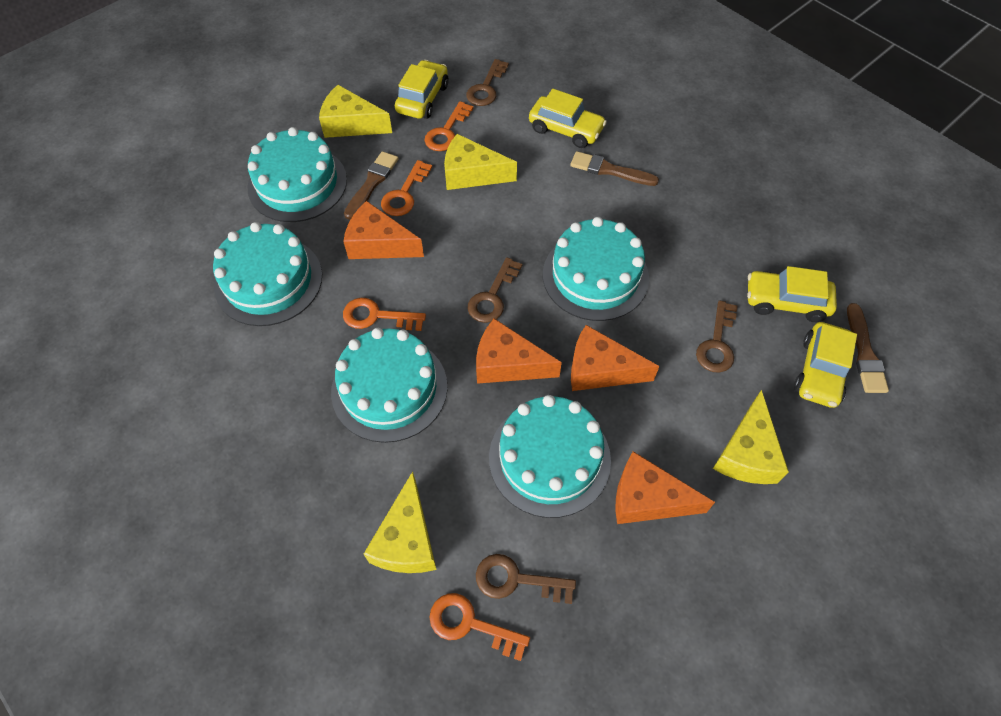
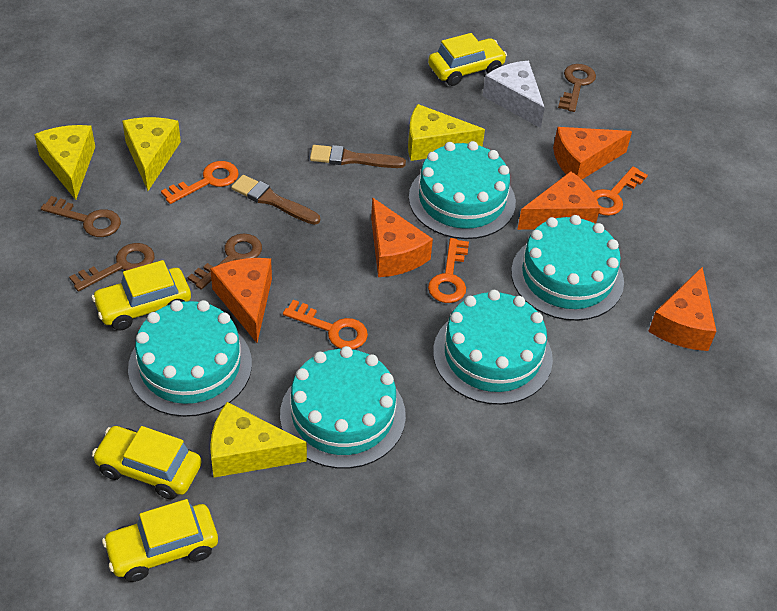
brown brush: [344,151,399,220] [570,151,659,186] [847,303,889,393] = 3 -> [231,175,320,225] [310,145,406,168] = 2
orange cheese: [343,201,424,259] [476,319,562,384] [571,325,659,391] [616,451,715,524] = 4 -> [210,258,272,343] [371,197,433,277] [517,171,600,230] [553,127,632,179] [648,267,716,351] = 5
white cheese: none = 0 -> [483,61,545,128] = 1

